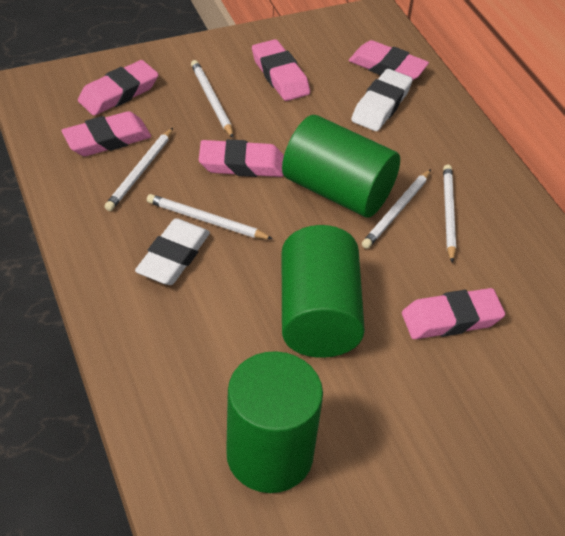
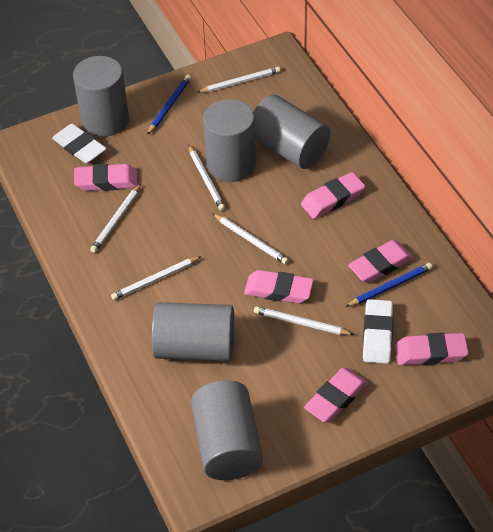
blue pencil: none = 0 -> [147,75,191,135] [345,263,433,307] = 2
green cylinder: [226,351,323,493] [282,115,400,218] [282,225,365,358] = 3 -> none = 0
grey cylinder: none = 0 -> [73,56,129,137] [152,302,234,361] [191,380,263,480] [203,99,256,182] [253,95,331,169] = 5
white pencil: [105,128,173,211] [147,194,273,239] [191,60,234,138] [362,169,431,249] [443,164,456,263] = 5 -> [90,184,141,253] [111,256,202,300] [188,145,225,211] [197,67,280,93] [212,213,289,264] [254,306,354,335] = 6

